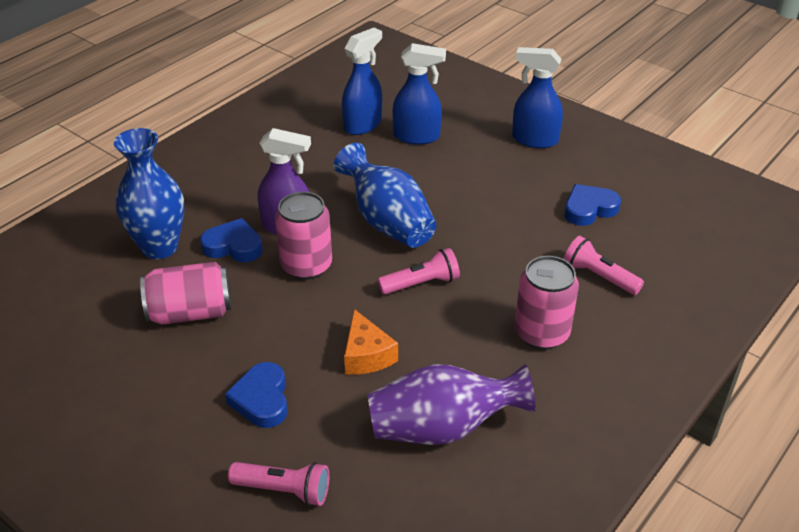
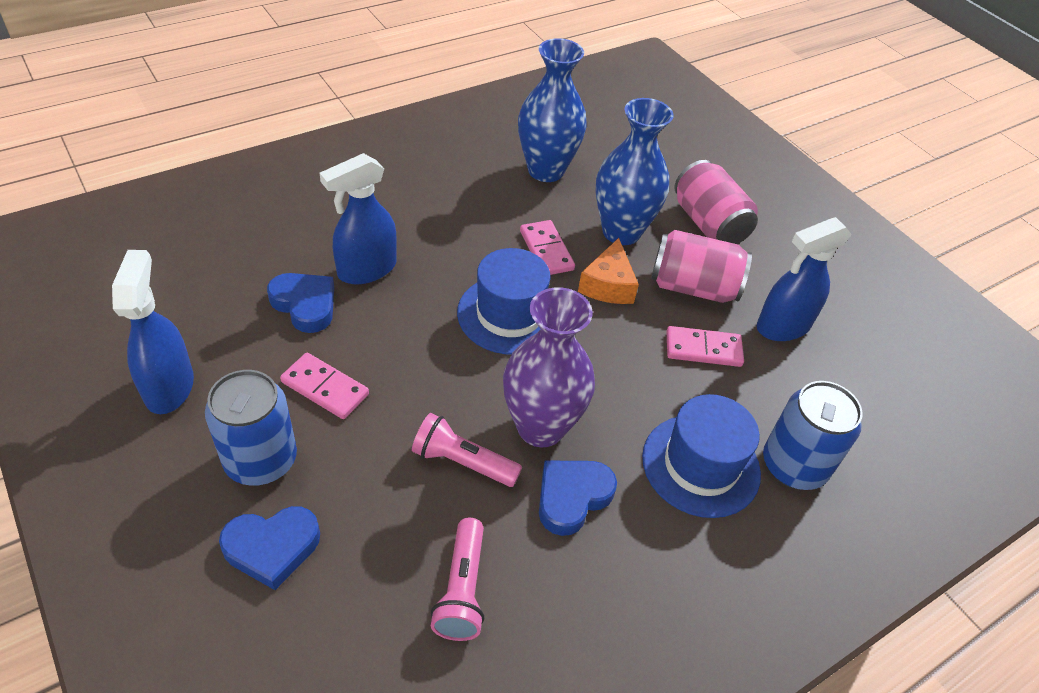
blue can: none = 0 -> [205,370,297,486] [763,381,863,490] = 2
blue hat: none = 0 -> [457,248,551,355] [642,394,761,518] = 2
pink can: [140,262,231,325] [275,192,332,280] [515,256,579,349] = 3 -> [651,230,752,303] [674,160,758,244] = 2
pink domino: none = 0 -> [280,353,369,419] [520,220,575,275] [666,326,744,367] = 3
pink flashlight: [228,462,329,506] [377,248,460,295] [564,236,644,295] = 3 -> [412,413,522,487] [431,518,484,641] = 2
purple spray bottle: [258,128,311,235] = 1 -> none = 0

